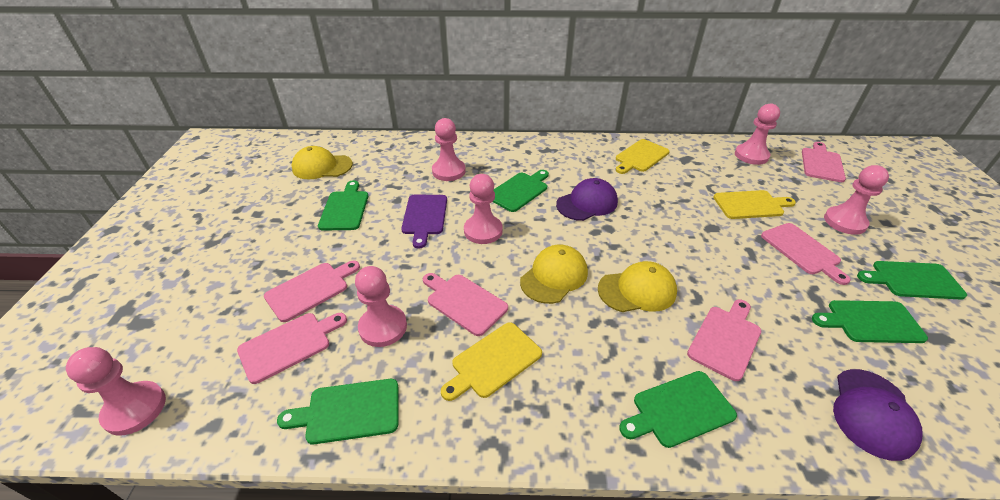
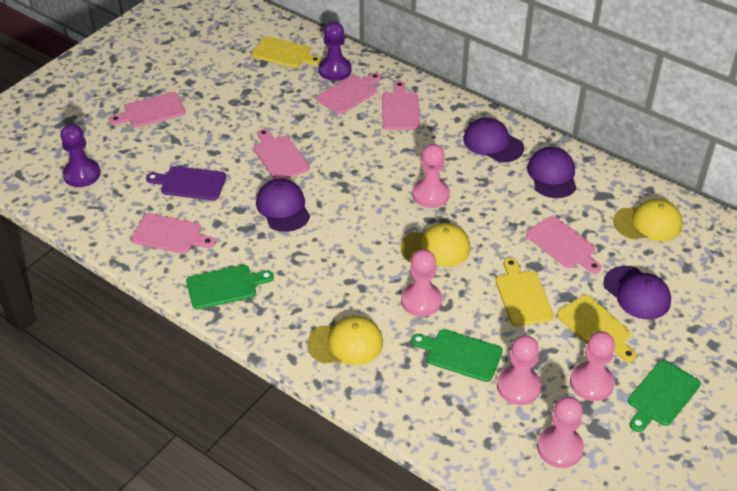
green cutting board: [277,379,398,444] [318,180,368,230] [493,170,549,212] [619,371,737,448] [812,300,928,343] [857,261,967,300] = 6 -> [186,265,274,309] [411,329,503,382] [628,360,701,432] = 3
pink pawn: [66,347,166,436] [355,266,407,347] [432,118,466,181] [464,174,503,244] [735,104,780,165] [824,165,889,235] = 6 -> [401,249,442,317] [412,144,450,208] [497,335,541,405] [537,396,584,468] [570,331,615,401] = 5
purple cap: [556,178,618,221] [833,369,923,461] = 2 -> [256,179,310,232] [464,118,524,163] [527,147,576,198] [603,266,671,319] = 4
purple pawn: none = 0 -> [60,124,101,187] [318,21,351,81] = 2

